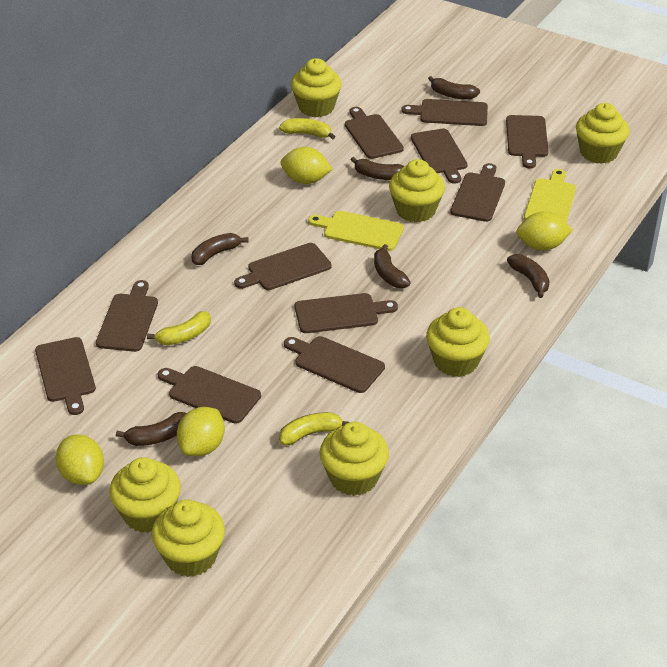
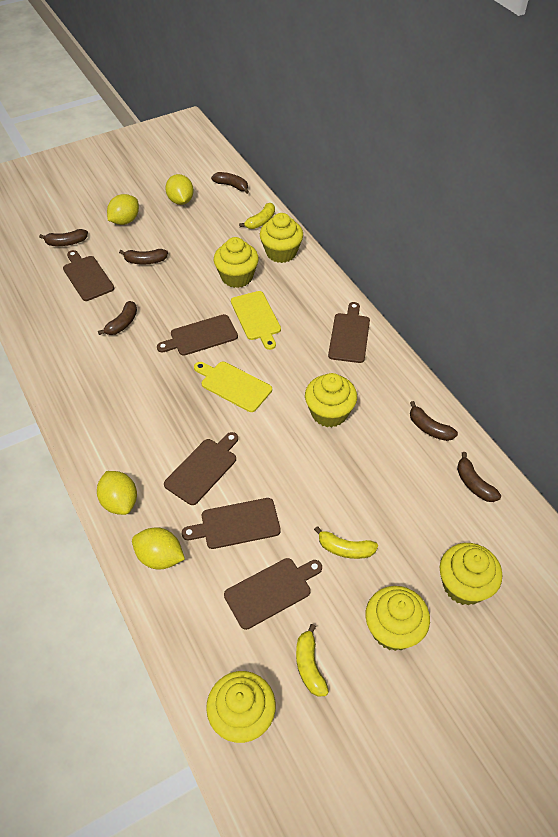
brown cutting board: [35,337,96,415] [96,280,158,352] [158,366,261,424] [234,243,332,290] [284,336,385,393] [295,293,398,333] [345,107,404,159] [401,99,488,126] [411,129,468,184] [450,163,505,222] [506,115,549,168] = 11 -> [63,250,114,301] [157,314,238,356] [164,432,238,505] [182,498,281,549] [224,558,322,630] [328,302,370,363] = 6
yellow cupcake: [109,457,181,533] [152,500,225,577] [291,58,342,117] [320,422,389,496] [389,159,445,223] [426,307,490,377] [576,103,629,164] = 7 -> [206,671,276,743] [214,237,259,288] [260,213,303,263] [305,373,357,427] [365,586,430,651] [440,543,502,605] = 6

